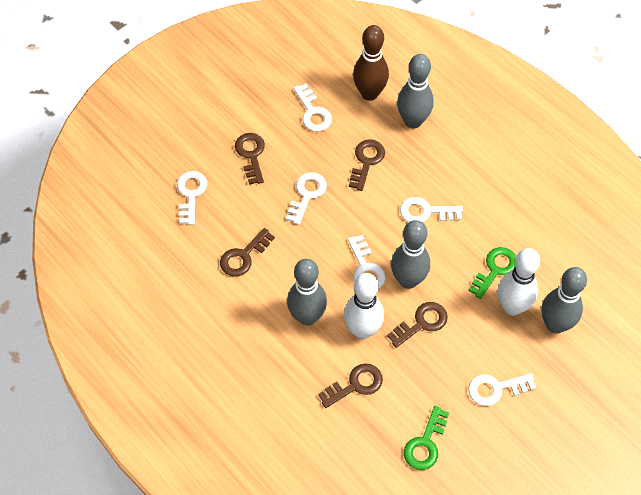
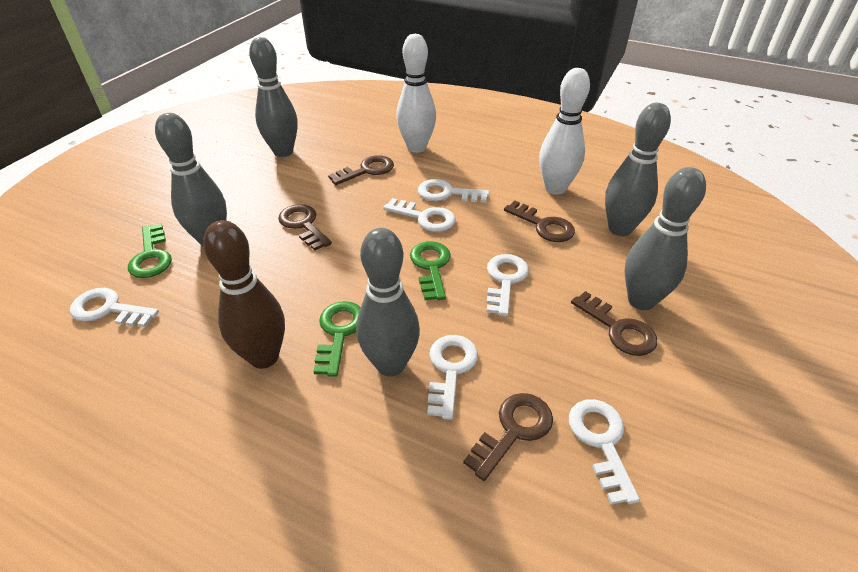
green key: [404,406,449,470] [468,247,516,299] = 2 -> [128,224,172,278] [313,301,361,377] [410,241,451,300] = 3
grey bowling pin: [287,259,327,326] [391,220,430,289] [397,54,434,129] [541,267,587,333] = 4 -> [155,113,227,247] [249,37,297,157] [356,228,420,377] [605,103,671,236] [624,167,706,310] = 5

